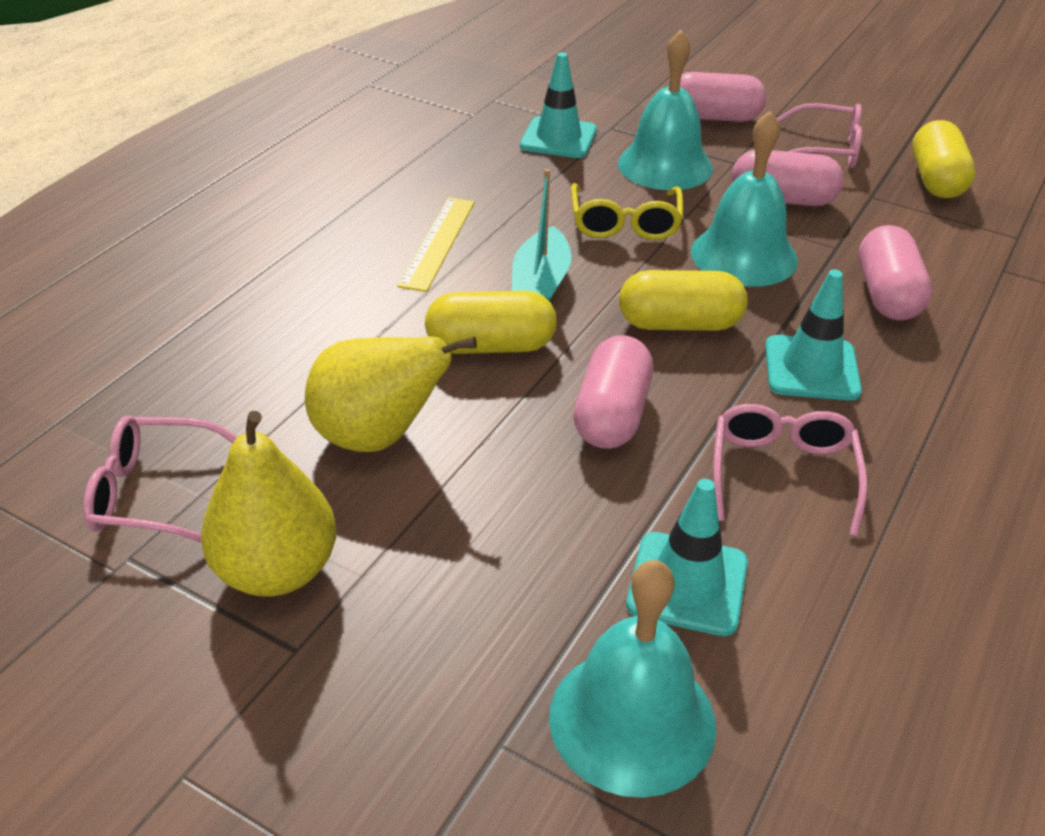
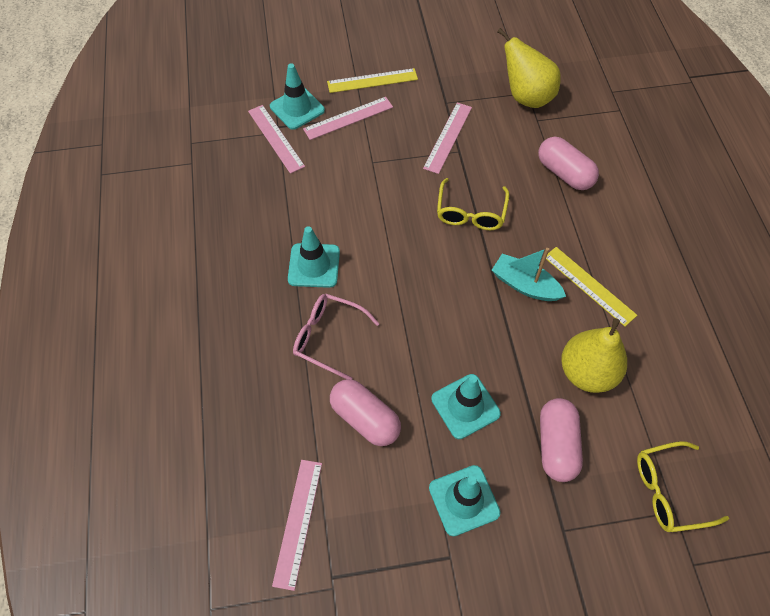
pink capsule: [573,335,653,449] [680,72,766,122] [732,150,844,206] [859,225,932,320] = 4 -> [330,379,401,446] [538,137,599,190] [540,398,583,482] = 3
pink glasses: [83,416,237,543] [713,404,868,536] [777,103,862,168] = 3 -> [293,294,379,380] = 1
pink ruler: none = 0 -> [248,105,305,174] [272,460,322,591] [303,97,393,140] [423,103,472,174] = 4
turquoise bell: [549,560,716,798] [618,30,713,190] [691,111,798,287] = 3 -> none = 0
turquoise traffic cone: [520,52,597,158] [626,479,748,636] [765,270,862,400] = 3 -> [270,63,325,130] [288,226,340,288] [429,465,500,536] [431,374,501,439] = 4
yellow capsule: [425,291,557,354] [619,270,748,331] [912,120,975,198] = 3 -> none = 0
yellow glasses: [571,183,683,240] = 1 -> [437,178,509,230] [637,441,729,532] = 2
yellow ruler: [398,198,475,292] = 1 -> [327,68,418,93] [546,247,637,327] = 2

